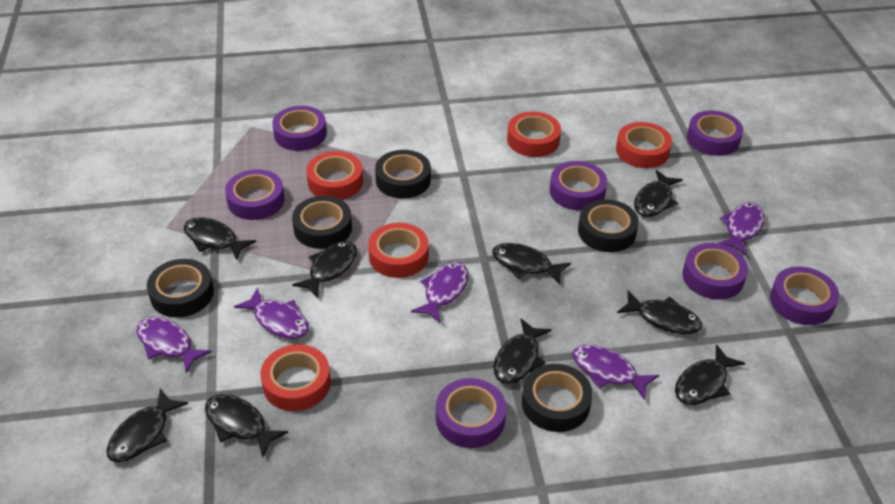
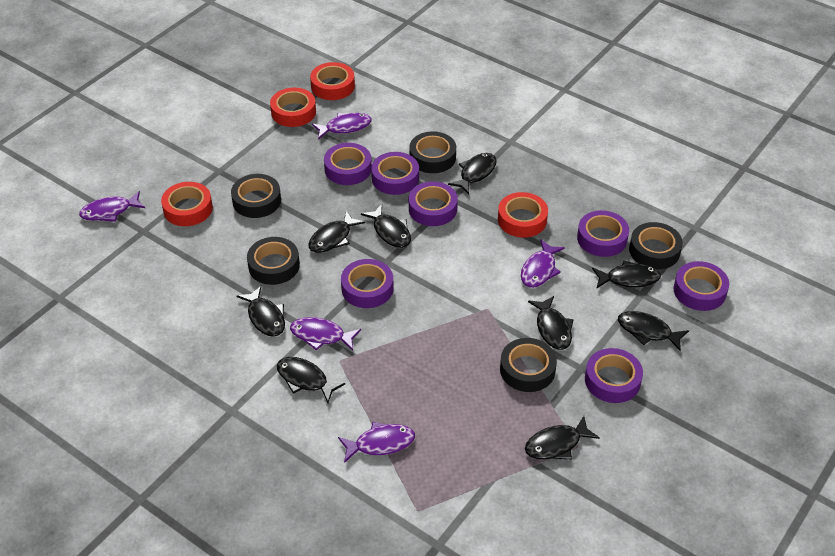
red tape: [261,344,331,411] [306,151,363,200] [368,223,429,278] [507,112,561,157] [616,122,672,168] = 5 -> [161,182,213,226] [270,88,316,127] [310,62,355,100] [498,192,548,238] = 4

